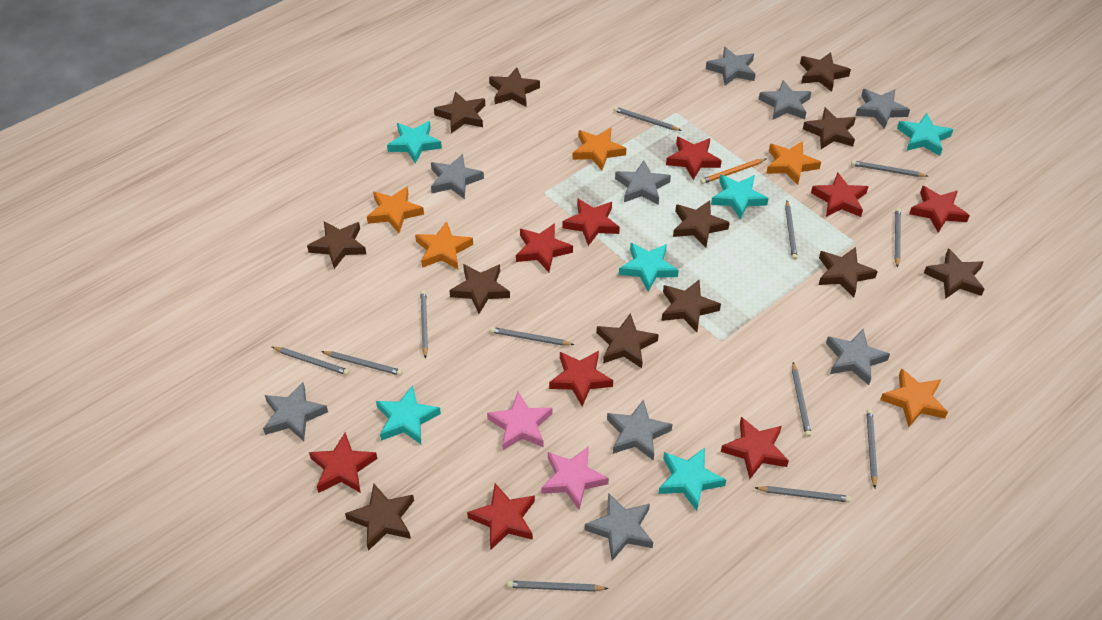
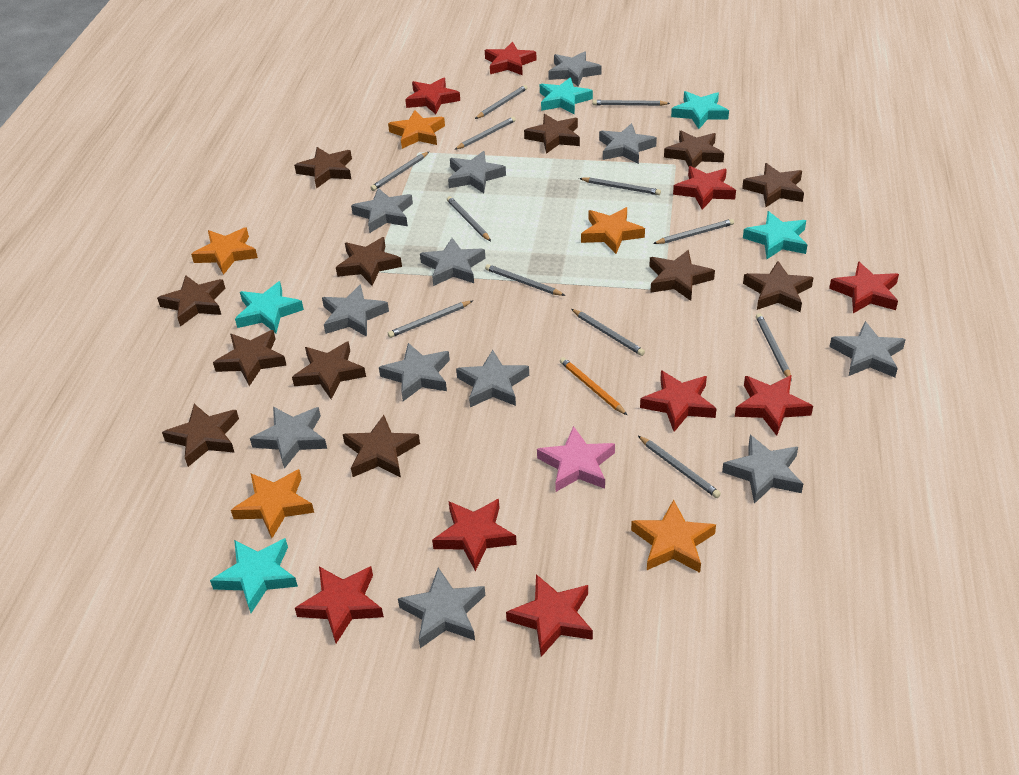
grey star: [263,382,328,441] [431,154,484,199] [585,493,653,561] [607,399,673,461] [615,160,671,205] [706,47,756,86] [759,80,811,119] [826,329,890,385] [855,89,910,129] = 9 -> [250,407,327,469] [322,284,389,337] [351,188,413,233] [379,343,450,401] [398,567,485,648] [420,238,486,286] [448,151,506,193] [456,350,529,407] [548,51,602,86] [599,123,657,164] [722,435,803,504] [830,321,906,377] = 12
pink star: [487,392,552,450] [541,446,609,510] = 2 -> [537,426,615,492] = 1
turquoise star: [376,385,441,444] [387,121,442,164] [619,243,679,292] [658,448,726,511] [711,175,769,220] [897,113,954,156] = 6 -> [210,538,298,613] [235,281,304,333] [540,77,593,115] [671,91,729,129] [743,211,807,259] = 5

